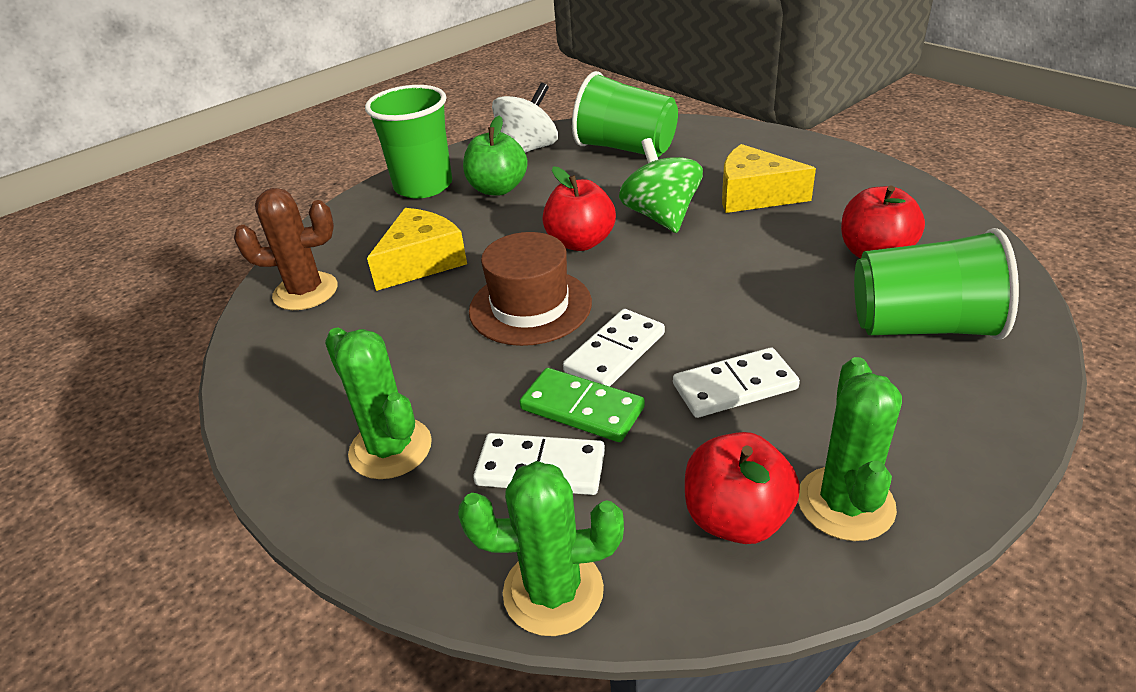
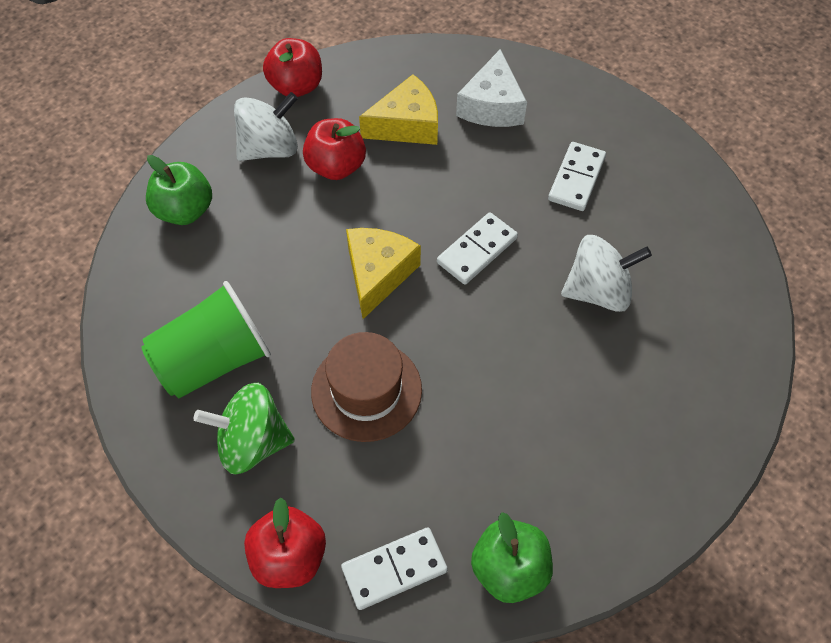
brown cactus: [234,188,338,310] = 1 -> none = 0
green apple: [463,116,528,196] = 1 -> [146,155,212,225] [471,512,553,603] = 2
green cactus: [325,327,432,479] [458,461,624,636] [798,357,902,541] = 3 -> none = 0
green cup: [365,85,452,199] [572,71,678,157] [854,228,1019,340] = 3 -> [141,281,271,398] = 1
green domino: [519,368,645,442] = 1 -> none = 0
white cheese: none = 0 -> [456,49,527,127] = 1
white spinning top: [492,82,558,153] = 1 -> [234,92,298,161] [561,235,652,312] = 2

